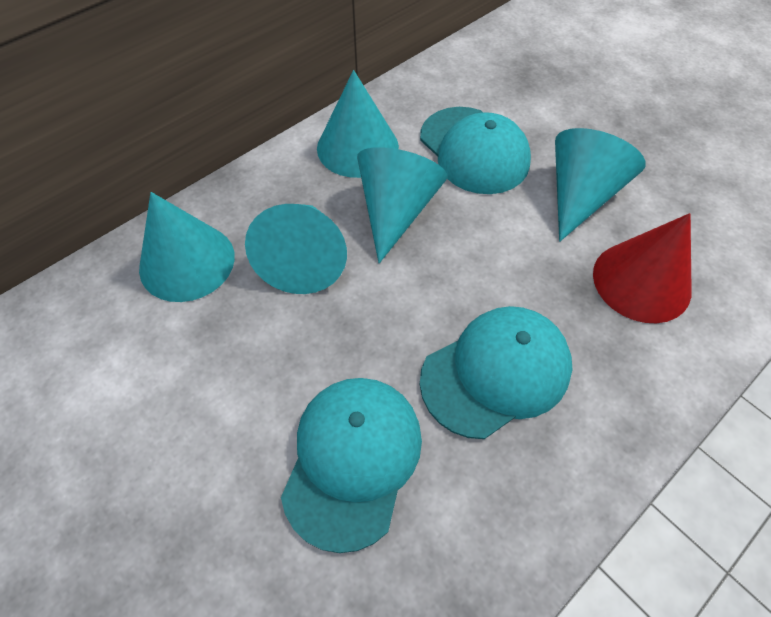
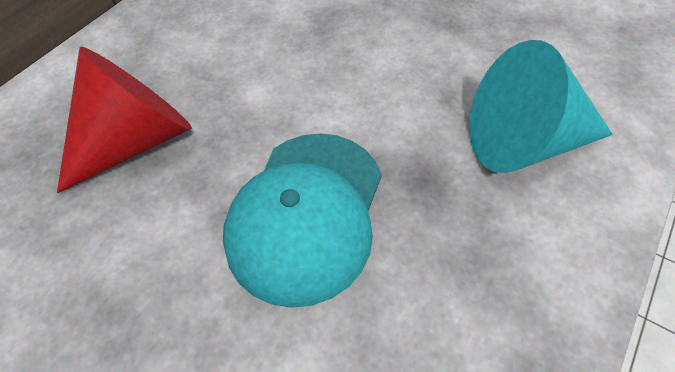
turquoise cap: [281,378,422,553] [420,107,531,194] [420,306,572,439] = 3 -> [223,133,382,308] = 1
turquoise cone: [139,192,235,302] [245,204,347,294] [317,70,399,178] [357,147,447,264] [555,128,646,242] = 5 -> [469,40,613,173] = 1

